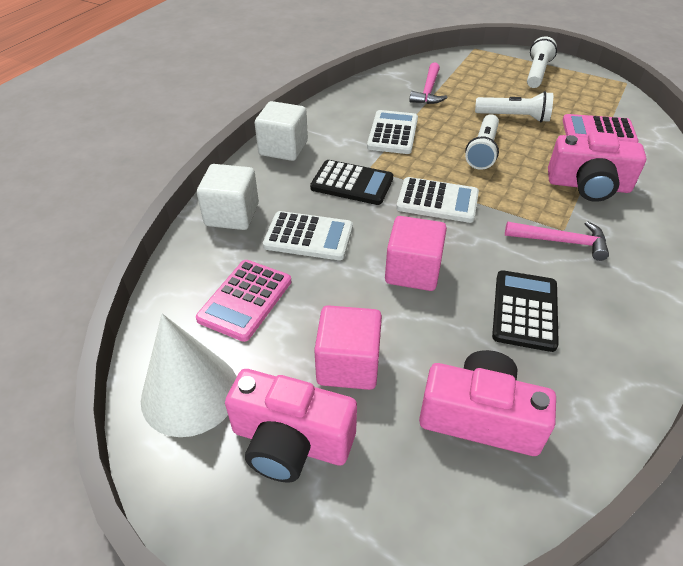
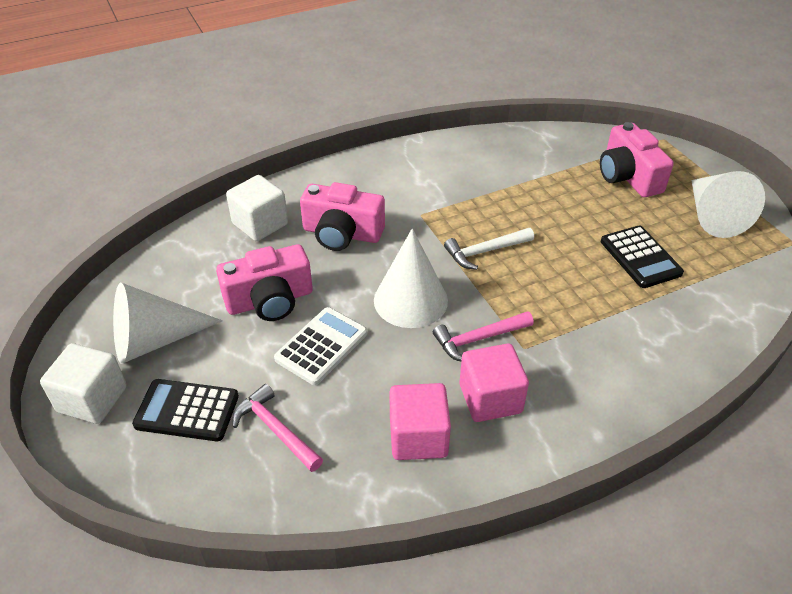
pink calculator: [196,260,291,342] [563,114,638,143] = 2 -> none = 0
white calculator: [263,211,353,260] [367,110,418,154] [396,177,479,223] = 3 -> [274,307,367,385] = 1
white cone: [141,314,237,437] = 1 -> [113,283,223,364] [374,228,448,328] [691,171,765,238] = 3
white flashlight: [465,114,499,170] [475,91,553,122] [527,36,557,88] = 3 -> none = 0
white hammer: none = 0 -> [444,228,534,270] = 1

